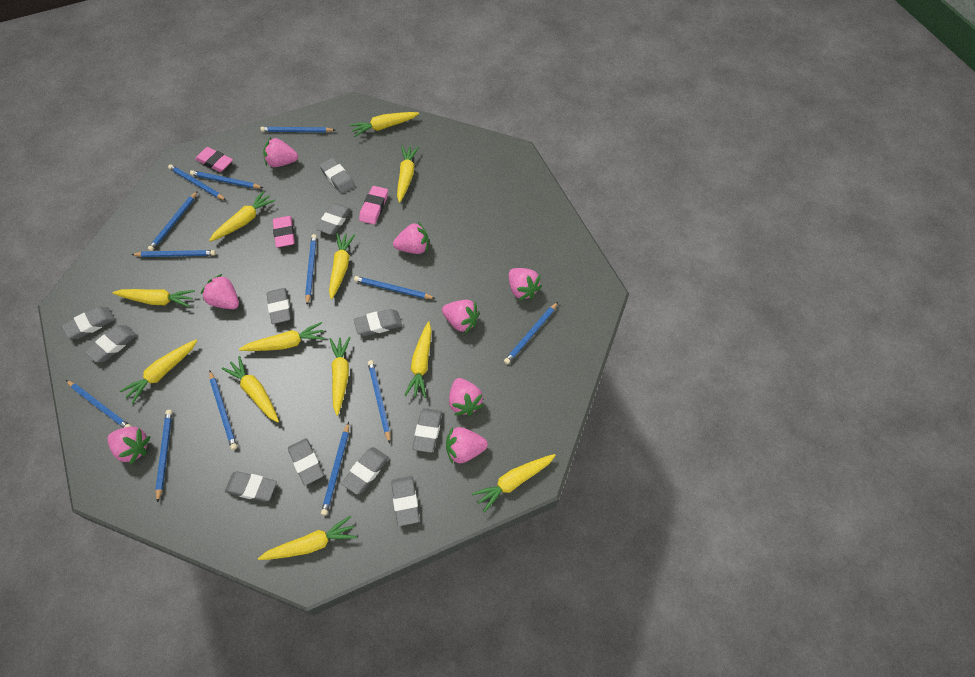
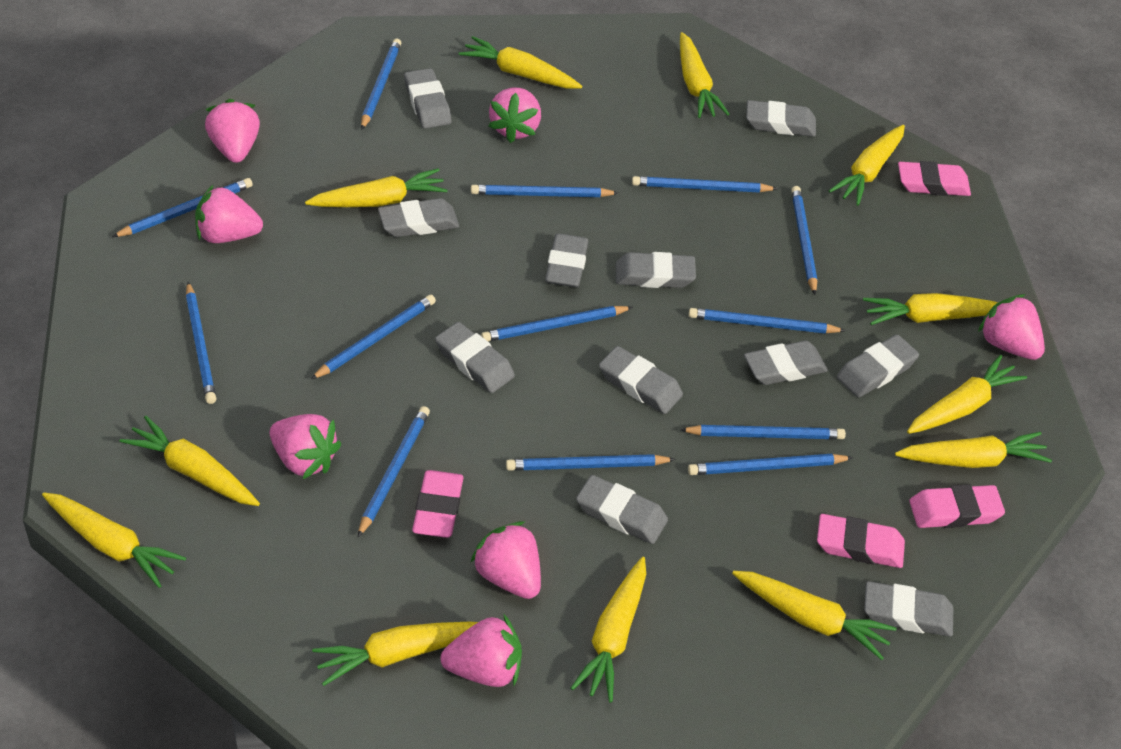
pink eraser: [195,147,233,172] [273,216,295,247] [359,186,388,224] = 3 -> [412,470,464,538] [817,514,905,568] [898,161,971,196] [909,484,1005,528] = 4
pink strawberry: [107,427,151,465] [201,274,239,309] [263,137,298,167] [393,222,429,254] [442,300,480,333] [446,427,488,464] [449,378,484,416] [509,268,542,300] = 8 -> [195,185,263,243] [205,99,260,163] [269,414,341,479] [440,613,522,687] [470,521,541,599] [488,88,541,143] [978,294,1045,360] = 7

